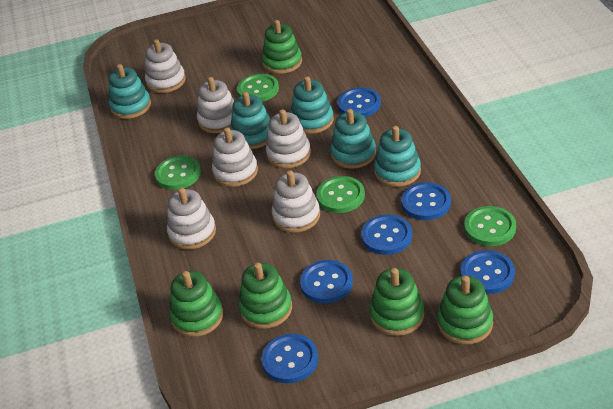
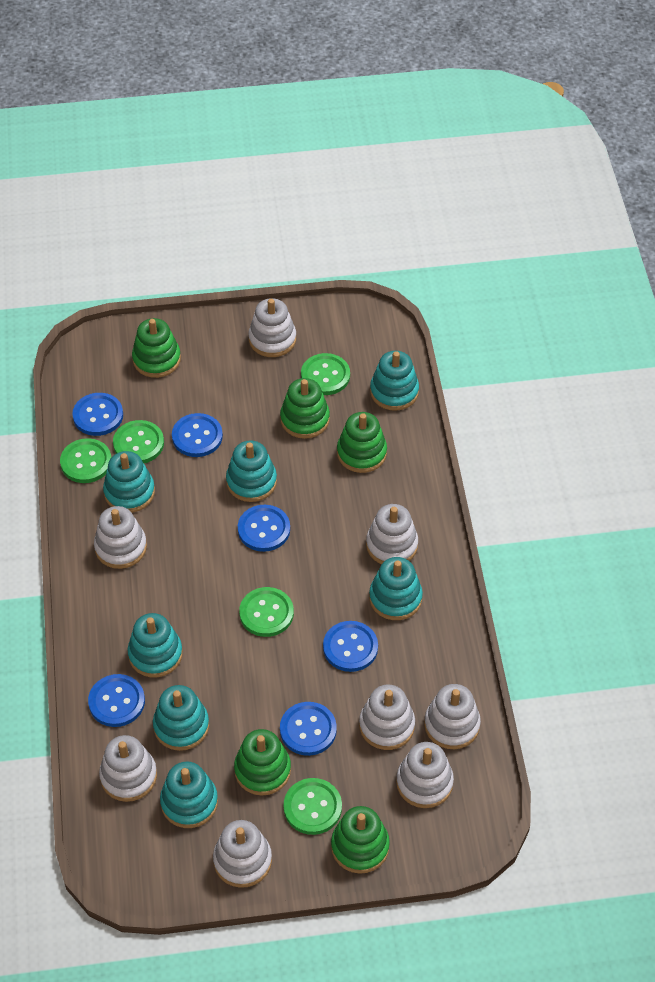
green button: [155,155,201,190] [237,74,279,102] [316,176,365,213] [464,206,516,246] = 4 -> [60,438,112,483] [113,420,164,463] [239,587,294,637] [284,778,342,835] [301,353,350,395] = 5
turquoise stacking toy: [108,64,151,119] [230,92,270,149] [290,76,334,134] [330,109,376,169] [374,126,421,187] = 5 -> [103,451,155,513] [128,613,183,677] [153,685,209,751] [160,762,218,828] [226,440,277,502] [369,557,423,620] [370,351,419,411] = 7
white stacking toy: [145,39,186,93] [167,188,216,250] [197,77,234,133] [212,127,258,187] [265,109,311,168] [271,170,320,233] = 6 -> [94,506,147,569] [99,735,157,802] [213,820,272,888] [248,298,296,357] [359,684,415,750] [366,504,418,564] [396,742,454,808] [424,684,481,749] = 8

